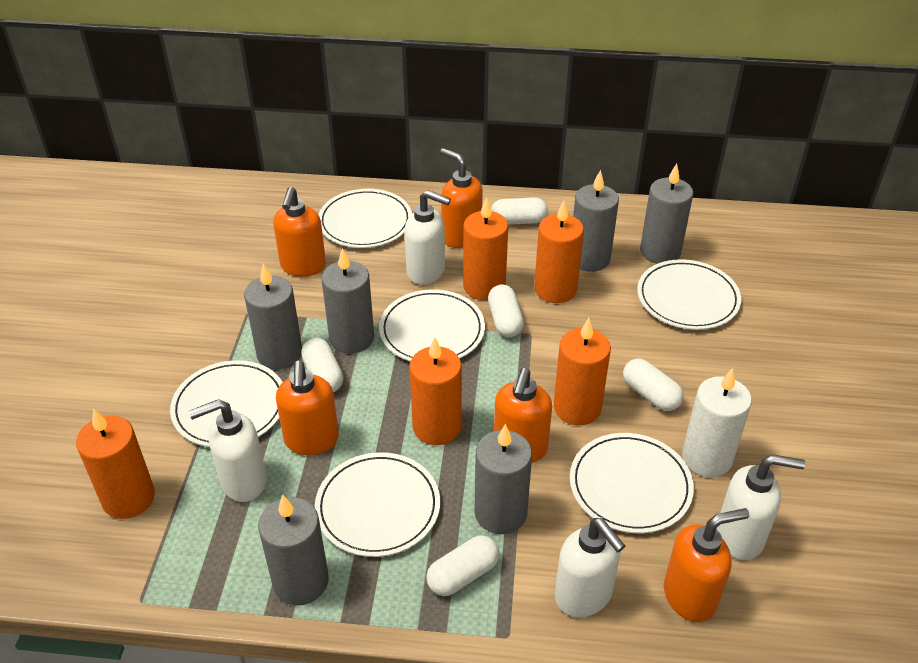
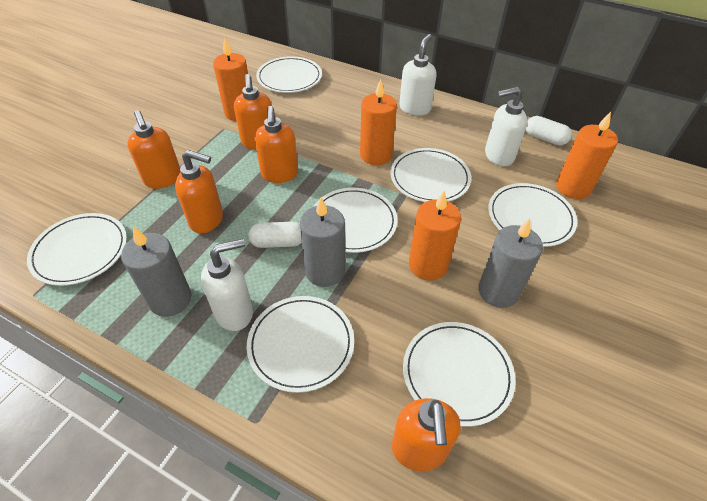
grey candle: [244,264,302,369] [258,494,329,605] [322,248,374,354] [474,424,532,534] [573,170,619,272] [640,163,694,264] = 6 -> [121,226,192,317] [300,197,345,287] [478,218,543,308] = 3
orange candle: [76,408,155,519] [409,337,462,445] [463,197,508,300] [534,201,584,303] [553,318,611,425] = 5 -> [213,38,248,121] [360,79,397,165] [409,191,461,280] [556,112,618,199] = 4
white candle: [682,368,752,477] = 1 -> none = 0
white capsule: [301,338,343,392] [426,535,499,596] [488,284,524,337] [491,197,548,225] [623,358,684,411] = 5 -> [249,222,302,248] [526,116,572,146] = 2
white plate: [170,360,283,447] [315,452,440,557] [319,189,412,248] [379,289,485,361] [570,433,694,533] [637,259,741,330] = 6 -> [27,213,127,286] [247,296,354,393] [256,56,322,93] [313,188,398,253] [390,148,471,202] [403,322,516,427] [488,183,577,247] = 7
white soap dispenser: [188,399,267,502] [404,190,451,285] [555,518,625,617] [717,454,805,560] = 4 -> [201,239,253,331] [399,34,437,116] [485,87,527,166] = 3

